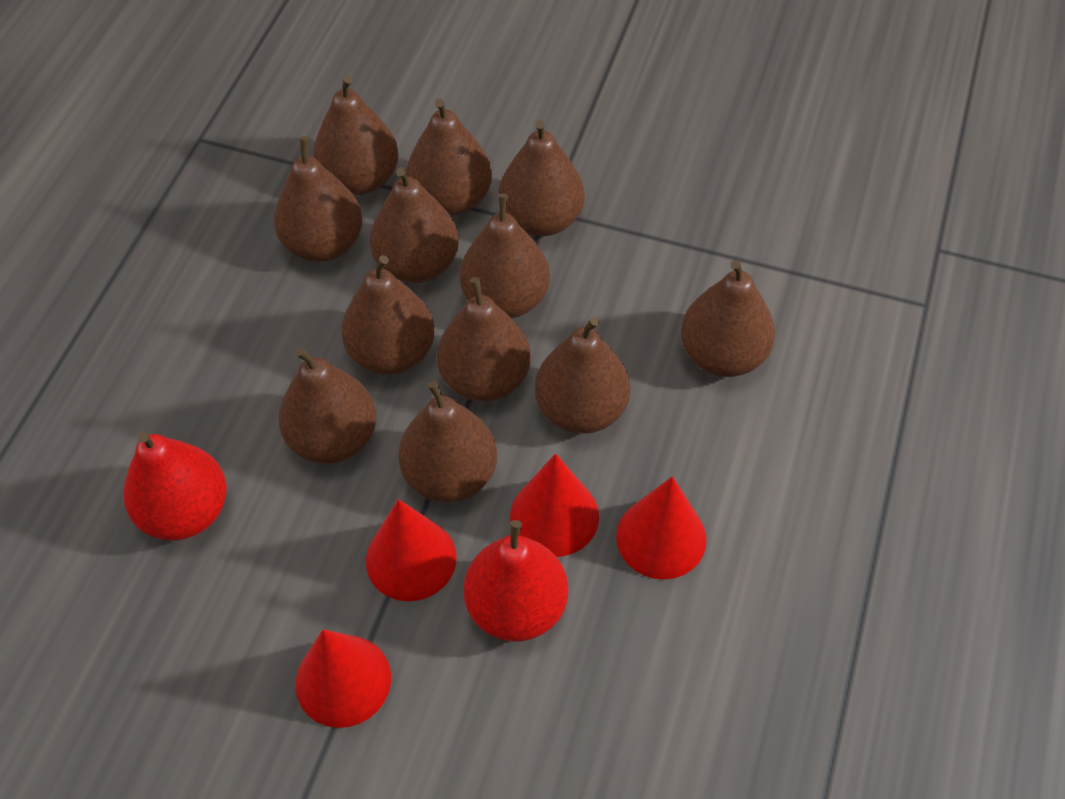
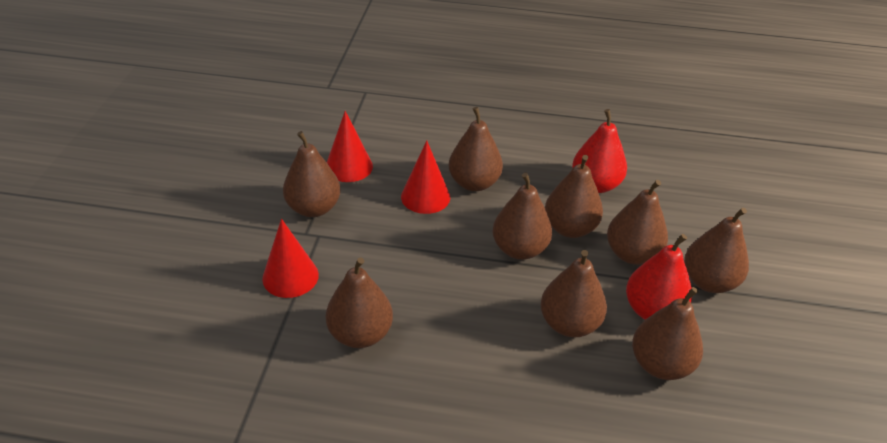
brown pear: [274,136,363,262] [278,347,376,464] [313,76,399,195] [341,255,435,375] [370,167,459,283] [398,381,497,503] [406,99,492,215] [437,277,531,401] [460,193,550,318] [498,120,585,236] [535,317,630,434] [681,260,775,377] = 12 -> [283,131,340,217] [326,257,393,348] [449,107,503,191] [492,173,552,260] [540,250,607,337] [545,155,603,238] [607,180,668,265] [632,287,703,380] [684,208,749,293] = 9
red cone: [295,629,391,728] [366,499,457,601] [510,454,599,557] [616,476,706,580] = 4 -> [262,219,319,298] [327,111,373,182] [401,141,450,214] = 3

